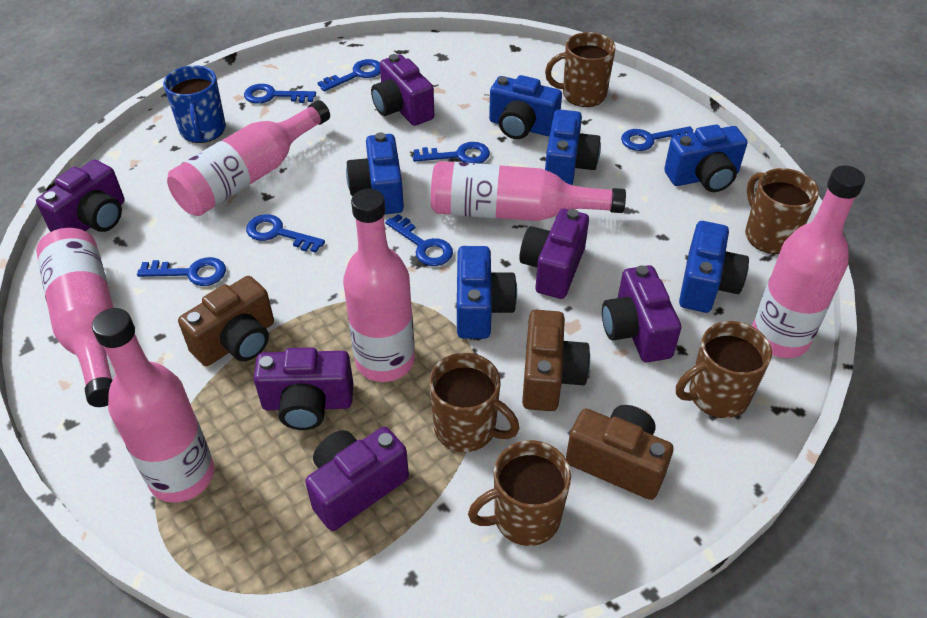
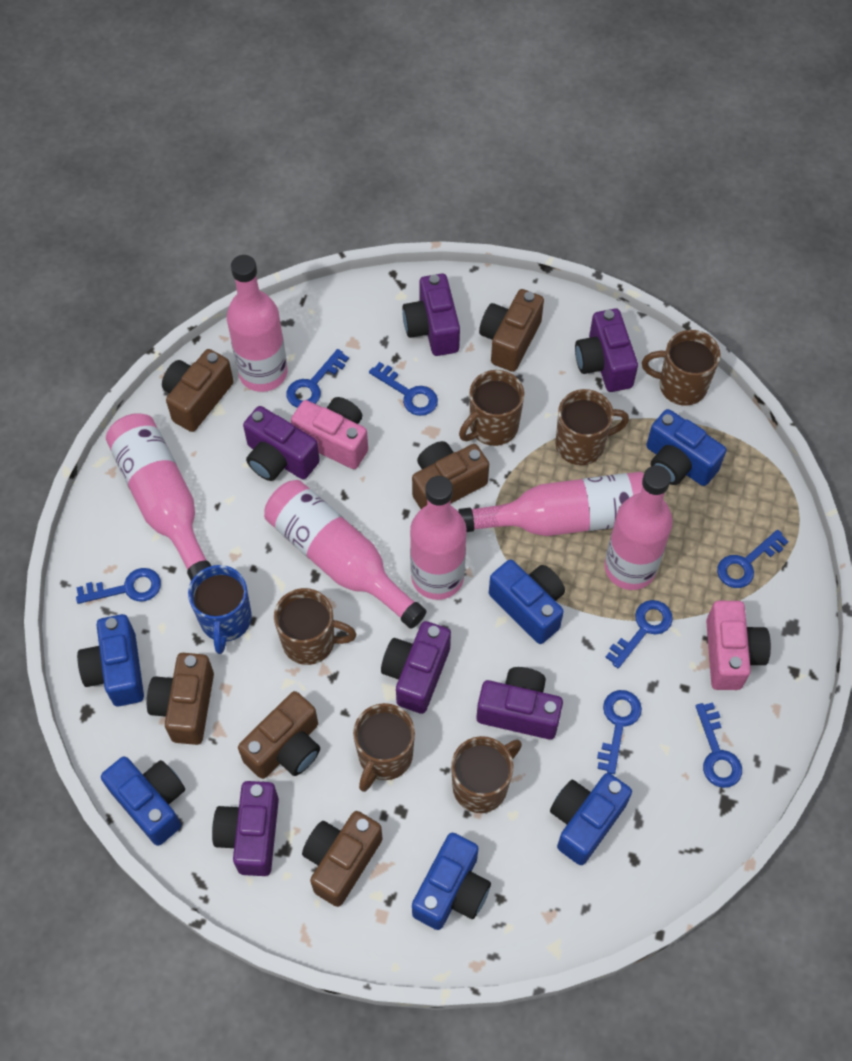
brown camera: [178,276,274,366] [522,310,590,411] [566,405,673,500] = 3 -> [147,653,214,745] [162,349,234,432] [238,691,320,779] [302,811,383,907] [412,441,489,509] [479,289,544,372] = 6
brown mug: [429,353,520,452] [468,440,571,546] [545,32,616,107] [676,321,772,418] [745,168,819,254] = 5 -> [274,588,356,665] [353,703,415,792] [451,736,522,813] [459,370,524,446] [556,389,629,465] [642,330,720,406] = 6
pink camera: none = 0 -> [291,397,368,469] [706,601,771,690] = 2

